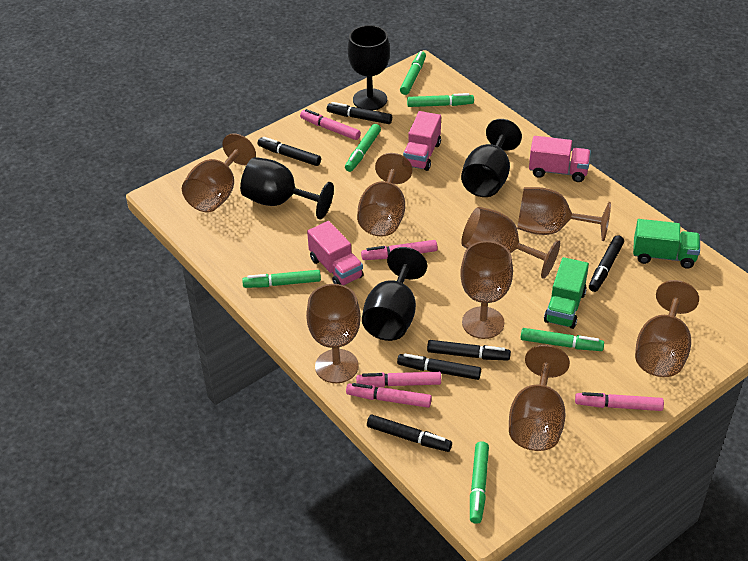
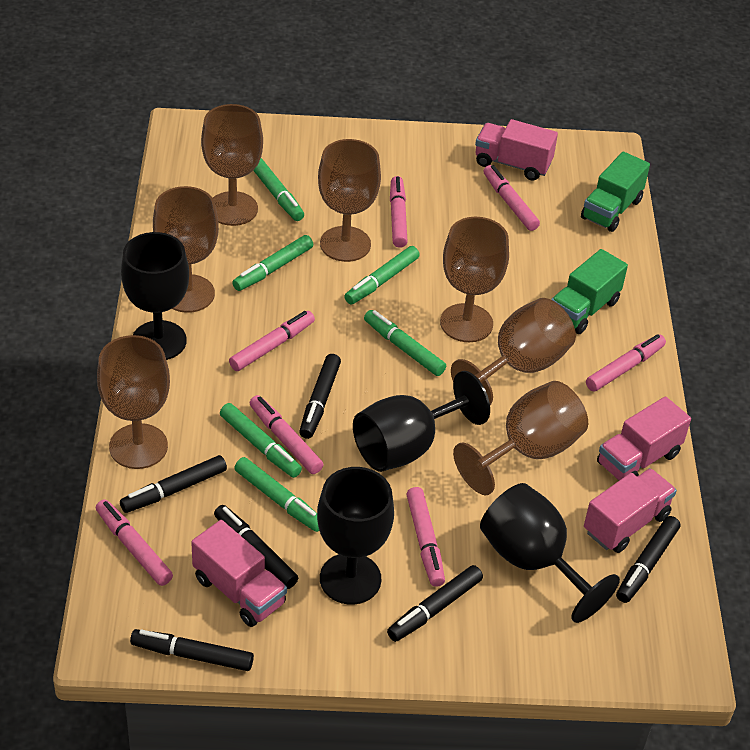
brown goblet: [182,133,256,213] [306,284,361,383] [357,153,412,237] [460,241,513,339] [461,207,560,279] [509,345,570,451] [517,187,611,241] [635,280,699,377] = 8 -> [97,335,170,469] [153,186,219,313] [201,104,263,226] [318,139,381,262] [440,217,509,342] [451,298,576,405] [453,381,588,496] = 7
pink marker: [300,109,361,140] [346,383,432,408] [356,372,441,387] [361,240,437,260] [575,392,664,411] = 5 -> [96,499,173,586] [229,311,315,371] [250,395,324,474] [390,176,408,248] [406,487,445,587] [483,165,540,231] [586,334,666,392] = 7
pink truck: [307,221,363,285] [403,111,441,171] [529,136,591,182] = 3 -> [191,520,287,627] [475,119,558,181] [584,468,677,553] [597,396,691,480] = 4

